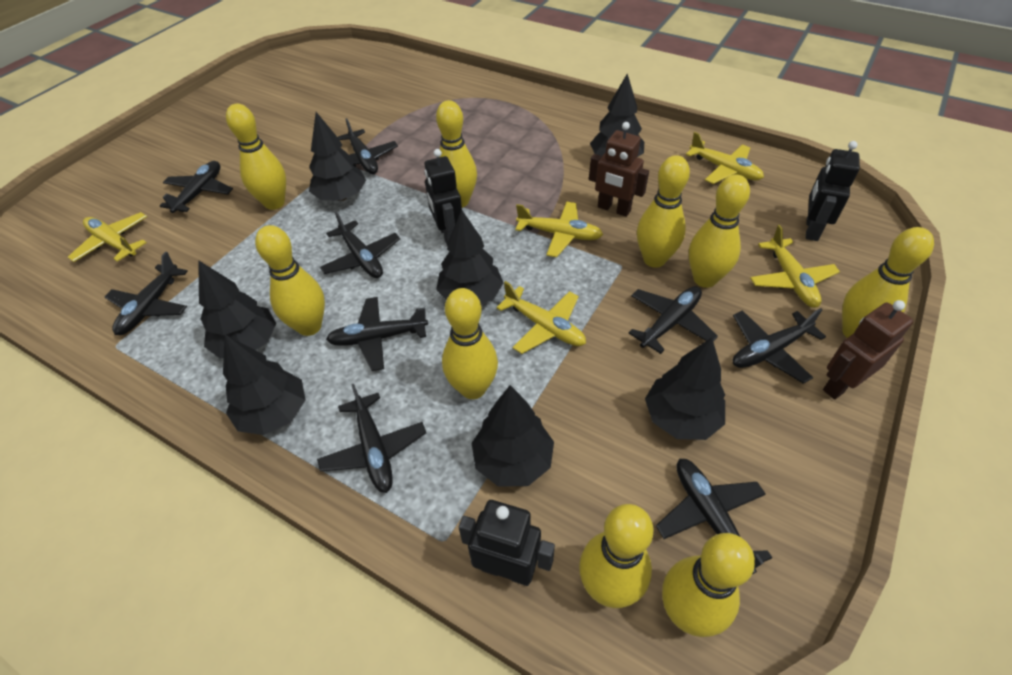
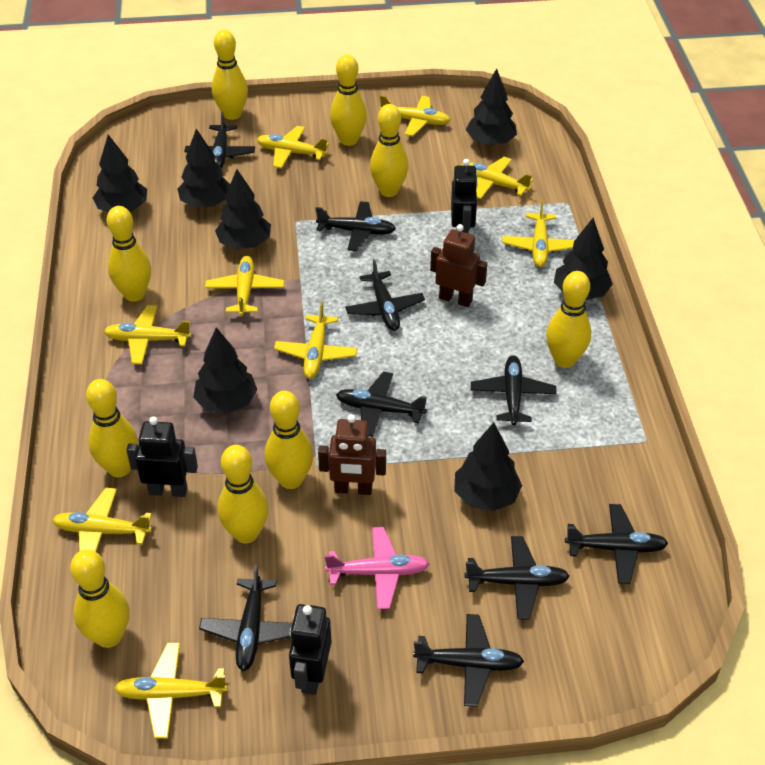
pink plane: none = 0 -> [325,527,430,609] = 1
yellow plane: [68,212,147,262] [496,281,586,354] [515,202,603,257] [686,132,764,184] [750,225,840,308] = 5 -> [52,488,152,552] [104,305,192,364] [114,643,227,738] [205,256,284,316] [256,126,329,168] [274,302,357,379] [380,95,451,136] [460,157,533,199] [502,200,575,267] = 9

